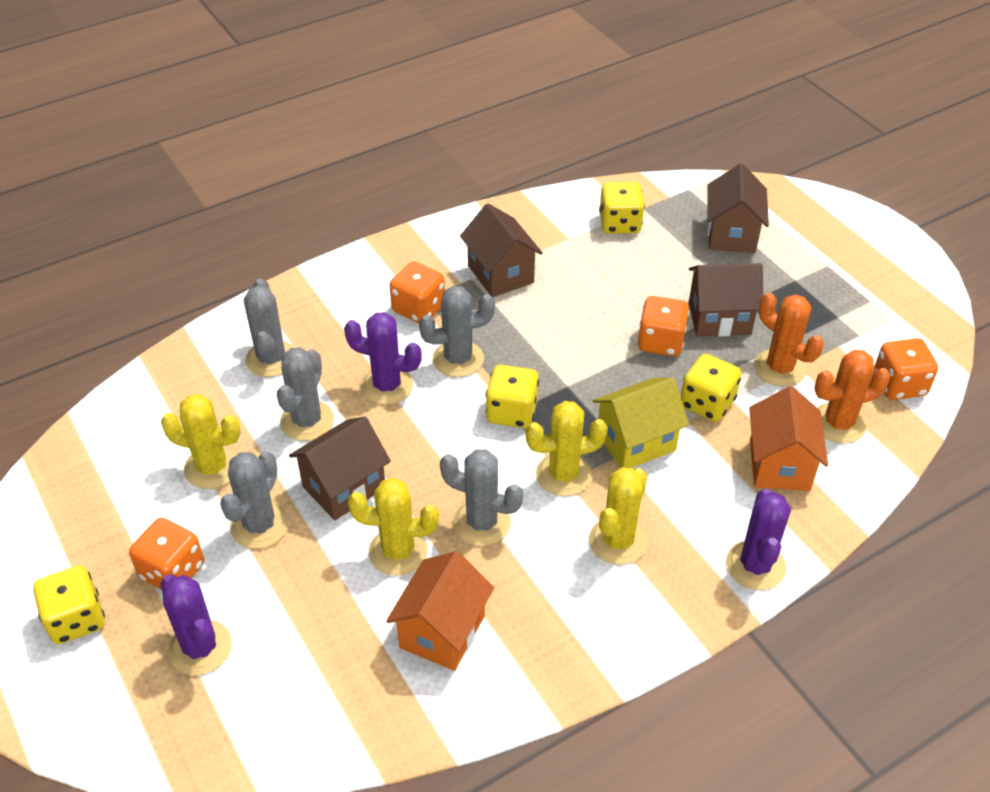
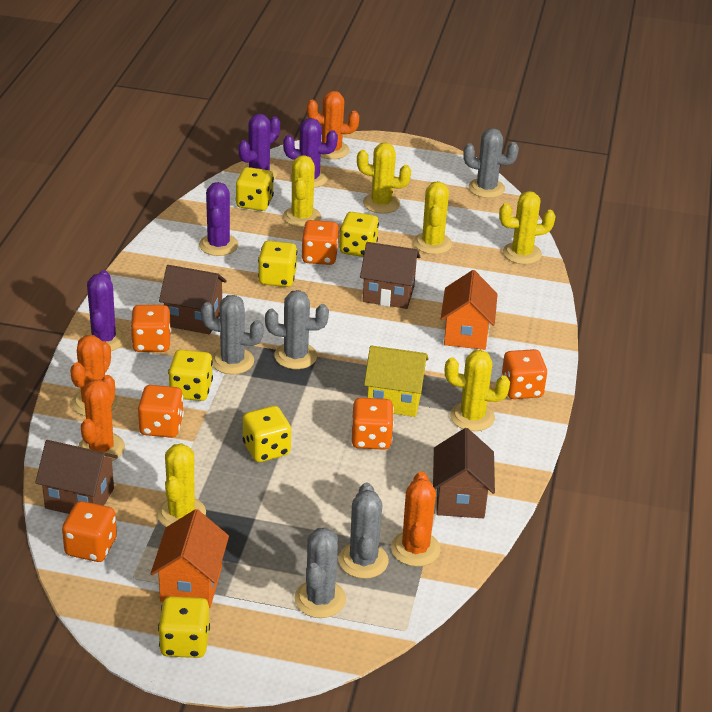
orange cactus: [754,293,824,387] [814,350,890,444] = 2 -> [70,335,117,416] [78,375,125,461] [307,91,359,159] [391,472,441,566] = 4
orange dice: [129,518,204,590] [390,261,445,323] [637,296,689,356] [874,338,938,400] = 4 -> [62,501,117,562] [130,305,171,352] [138,385,184,438] [301,220,339,265] [351,398,394,450] [501,349,547,399] = 6
purple cactus: [160,575,232,675] [344,312,422,405] [726,489,791,590] = 3 -> [83,270,126,351] [199,182,238,256] [238,114,280,179] [283,118,338,188] = 4
yellow cactus: [161,394,241,489] [348,478,439,576] [526,401,608,496] [589,467,648,565] = 4 -> [157,443,206,527] [283,155,321,227] [357,143,411,214] [413,181,452,254] [445,350,510,431] [499,191,556,264] = 6
yellow dice: [33,565,105,644] [485,365,539,428] [599,182,645,234] [681,354,741,422] = 4 -> [158,596,210,658] [168,350,213,401] [236,167,274,211] [243,406,291,462] [258,241,297,287] [340,212,379,257] = 6

